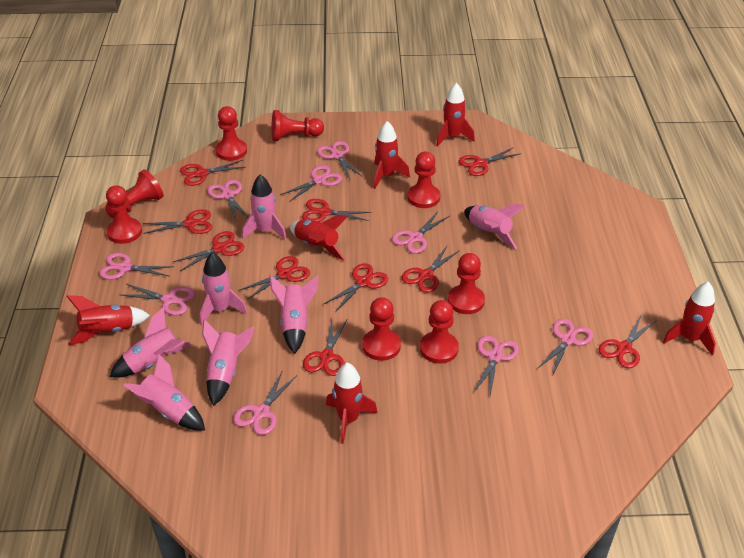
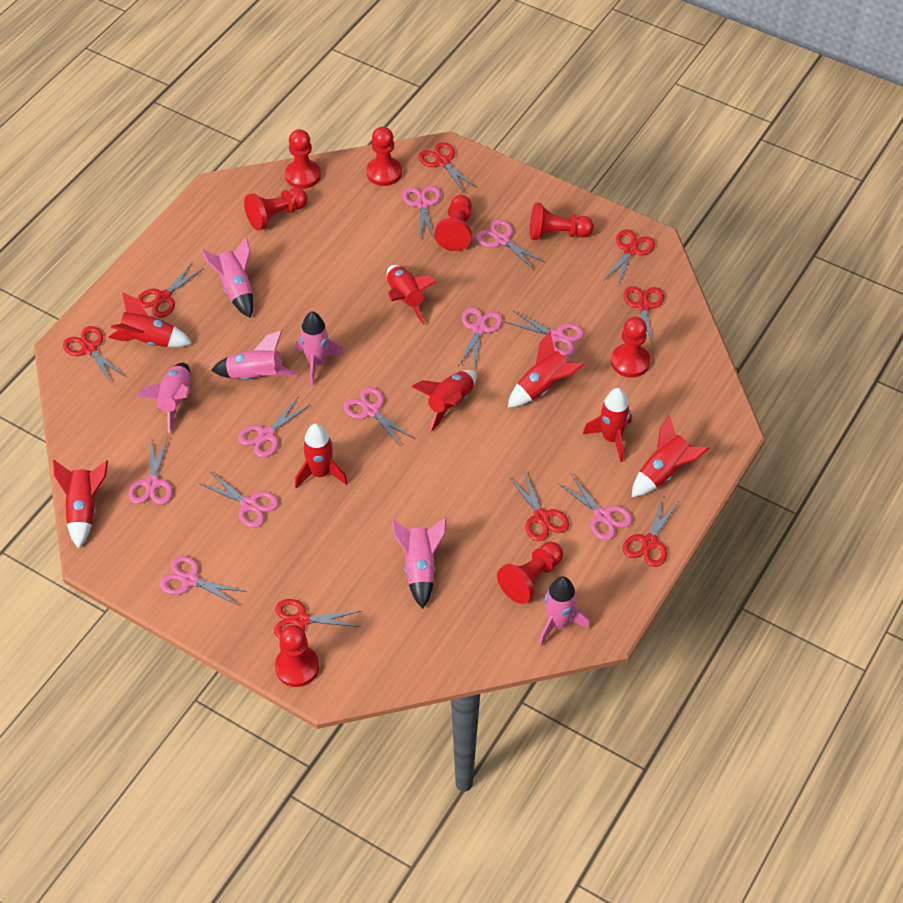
pink rocket: [110,307,191,378] [123,354,205,430] [200,253,247,325] [202,319,255,406] [242,175,286,240] [269,275,319,354] [464,204,525,249] = 7 -> [137,363,191,433] [201,237,253,318] [211,331,297,380] [295,311,344,386] [391,517,446,609] [539,576,590,646] = 6
pink scissors: [99,253,174,280] [121,284,195,315] [207,180,249,220] [233,370,296,435] [280,165,342,202] [317,141,363,179] [392,211,449,254] [474,335,519,397] [537,319,593,374] = 9 -> [128,437,173,505] [160,556,247,606] [199,471,279,528] [238,396,311,458] [344,387,413,447] [402,186,441,241] [458,307,503,370] [476,219,545,270] [506,311,584,356] [558,474,632,540] = 10
red rocket: [67,295,150,345] [290,215,348,260] [326,362,378,444] [373,121,410,189] [436,83,475,147] [663,282,716,356] = 6 -> [53,460,108,549] [108,292,192,347] [295,423,348,488] [387,265,437,325] [411,370,477,432] [508,331,584,407] [583,388,632,462] [632,415,709,497] = 8
red scissors: [143,209,212,234] [173,231,245,271] [180,160,245,186] [240,256,310,300] [302,199,371,222] [303,319,347,376] [324,263,388,312] [402,246,460,293] [459,147,520,176] [598,316,656,368] = 10 -> [63,326,126,383] [137,263,204,318] [274,599,362,638] [418,142,477,192] [509,470,569,541] [603,230,655,287] [623,496,679,567] [624,286,664,345] = 8

